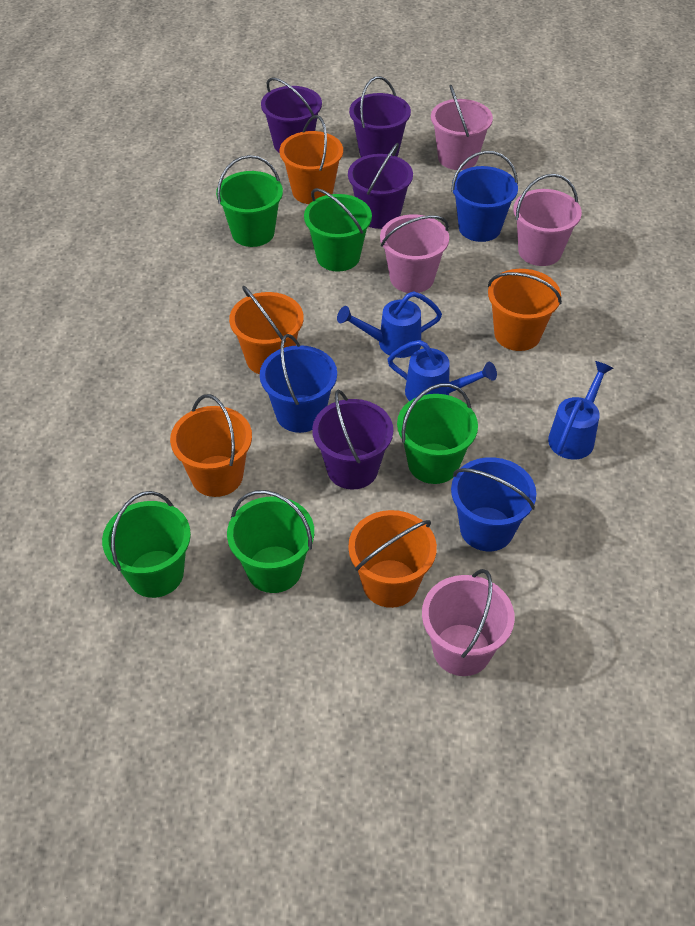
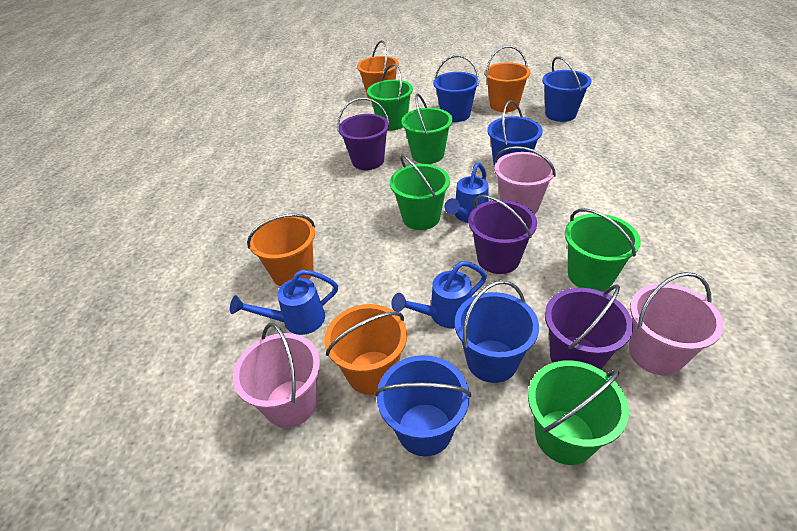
blue bucket: [260,334,337,433] [451,151,518,242] [451,457,537,551] = 3 -> [375,355,471,456] [433,55,479,122] [455,280,539,383] [487,100,543,167] [542,56,592,122] = 5
orange bucket: [170,394,252,497] [229,286,304,374] [280,115,343,204] [348,510,437,608] [488,269,562,351] = 5 -> [247,214,315,286] [324,304,407,395] [357,40,399,99] [485,46,530,112] = 4
pink bucket: [380,214,449,293] [422,569,515,676] [431,85,493,170] [513,174,582,266] = 4 -> [233,323,320,428] [494,146,556,214] [629,272,724,376] = 3
purple bucket: [261,77,322,153] [312,390,393,489] [348,143,413,229] [349,76,411,157] = 4 -> [337,98,390,170] [468,195,537,274] [545,284,633,369] = 3

